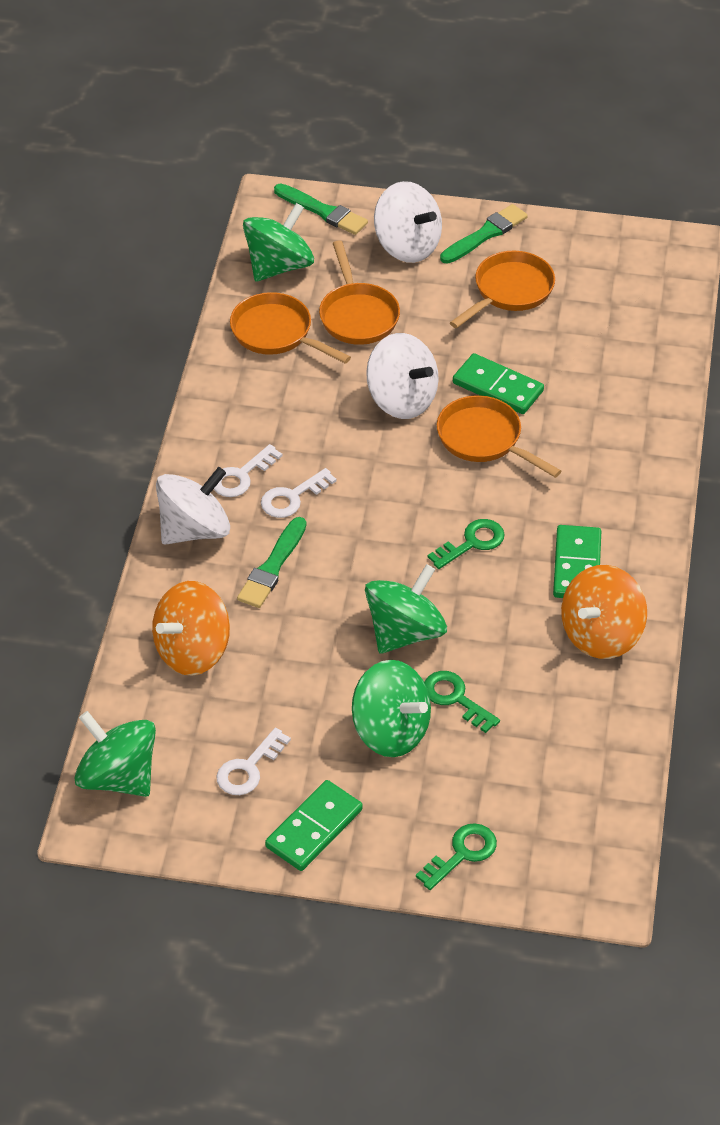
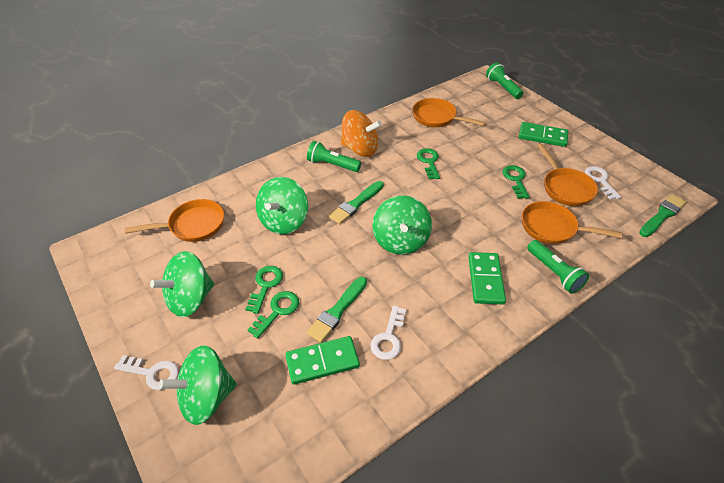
green flashlight: none = 0 -> [307,141,361,172] [486,63,523,99] [527,240,589,294] = 3
green key: [416,823,497,890] [424,671,500,733] [428,519,505,569] = 3 -> [245,266,283,314] [248,291,299,339] [417,148,440,180] [503,165,529,199] = 4
orange spinning top: [152,581,230,676] [561,565,647,659] = 2 -> [341,110,382,157] = 1
white spinning top: [156,467,230,545] [366,333,439,419] [374,181,442,263] = 3 -> none = 0

